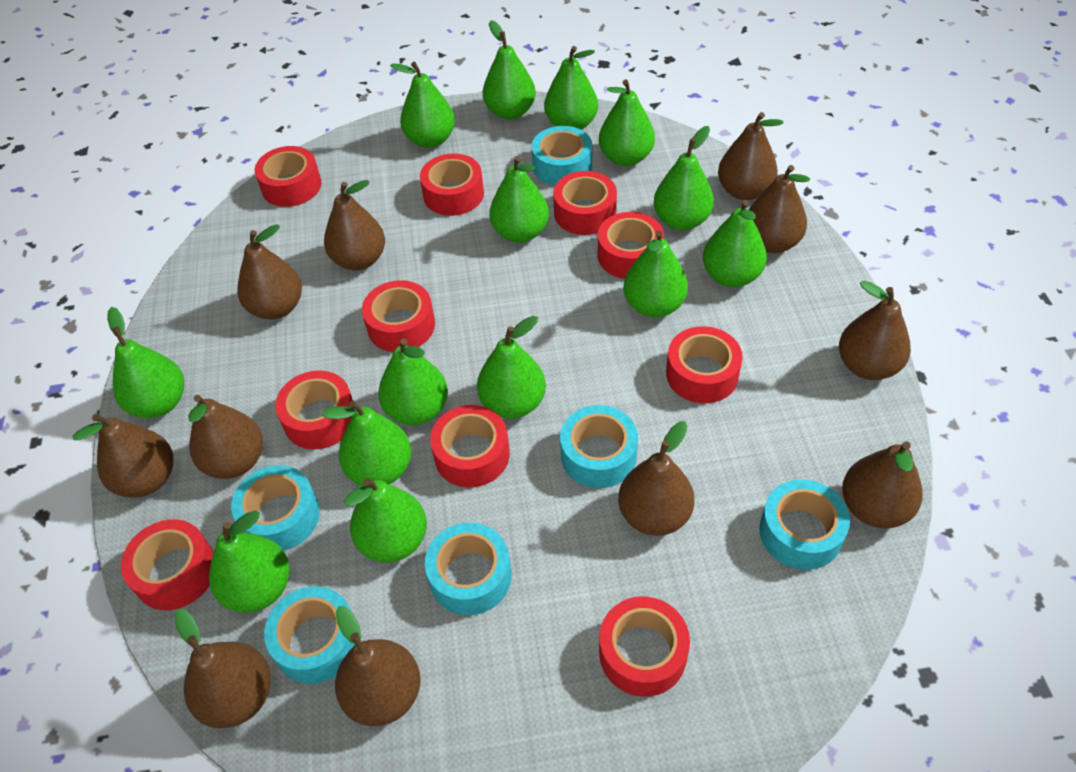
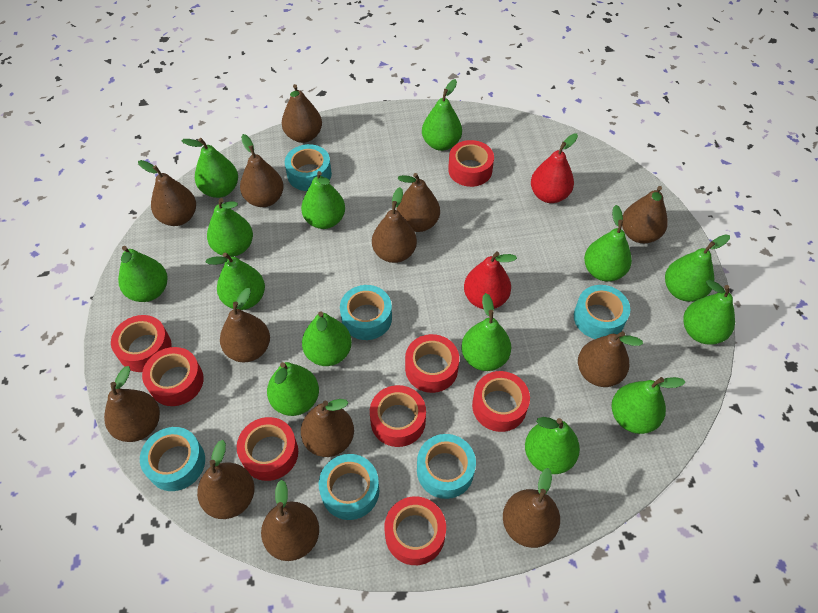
brown pear: [73,414,173,498] [174,609,271,728] [188,395,263,479] [237,224,302,319] [324,180,385,270] [335,606,420,726] [618,421,694,536] [718,112,783,200] [749,165,810,253] [839,280,911,380] [842,441,923,528] = 11 -> [104,366,160,442] [138,160,196,226] [197,440,255,519] [220,288,270,362] [240,134,284,207] [261,480,319,561] [282,84,322,143] [301,399,354,457] [372,187,417,263] [397,173,440,232] [503,468,560,548] [578,331,643,387] [622,186,668,243] = 13
red pear: none = 0 -> [464,252,517,309] [531,133,578,203] = 2
red tape: [121,519,214,610] [255,146,321,207] [275,371,356,449] [362,280,435,352] [420,154,484,216] [430,405,510,488] [553,171,617,235] [598,212,664,279] [599,597,690,697] [666,326,743,403] = 10 -> [111,315,172,372] [142,347,204,406] [237,417,298,481] [370,385,426,447] [384,496,446,565] [405,334,459,393] [448,140,494,187] [472,371,530,432] = 8

